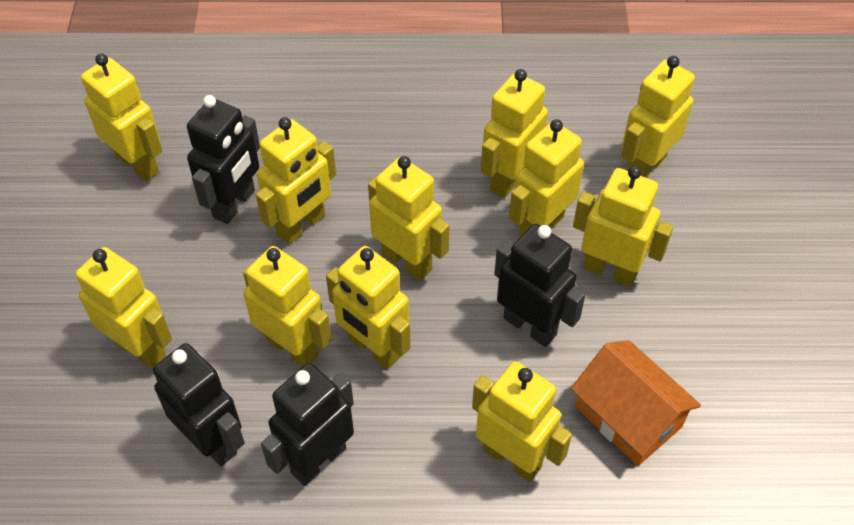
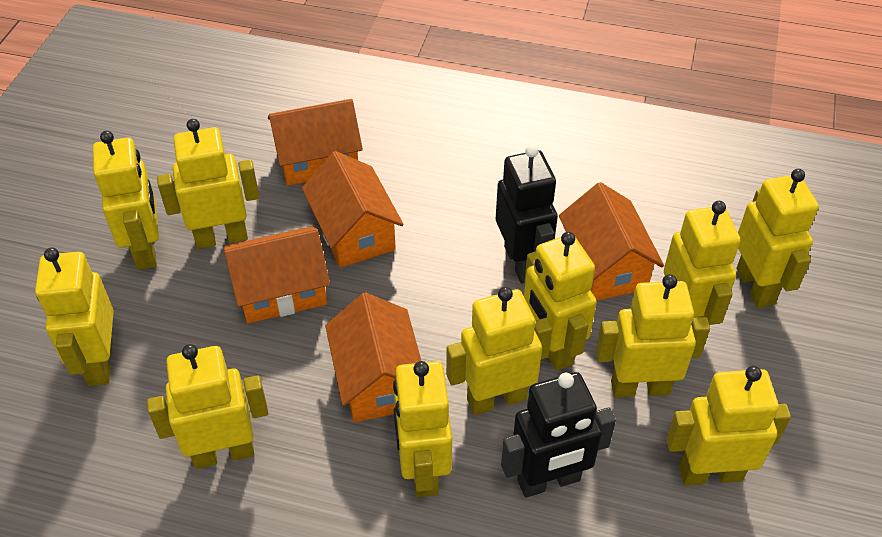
black robot: [153,343,245,466] [187,95,260,224] [261,363,354,486] [494,224,586,347] = 4 -> [496,144,558,284] [501,372,616,498] = 2
orange house: [571,340,701,466] = 1 -> [224,226,330,323] [268,99,363,186] [302,151,404,268] [325,293,421,422] [559,182,664,301] = 5

